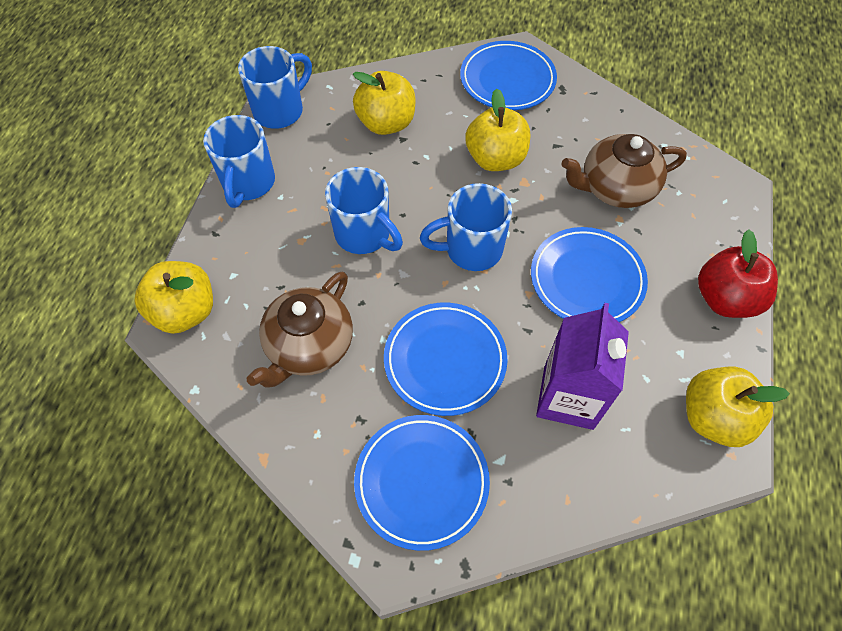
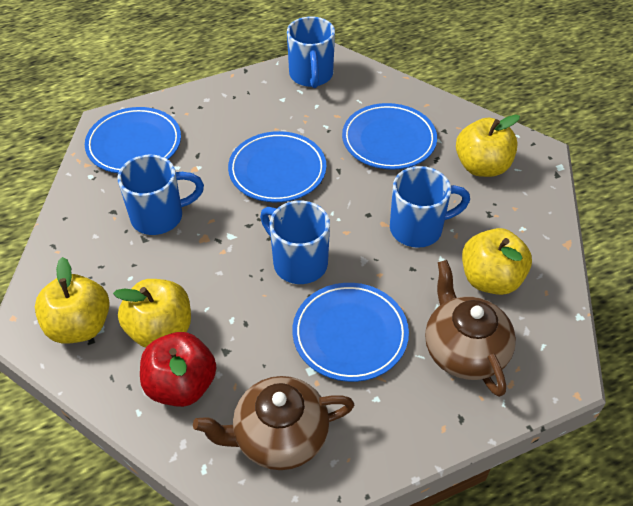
purple carton: [536,303,629,430] = 1 -> none = 0

